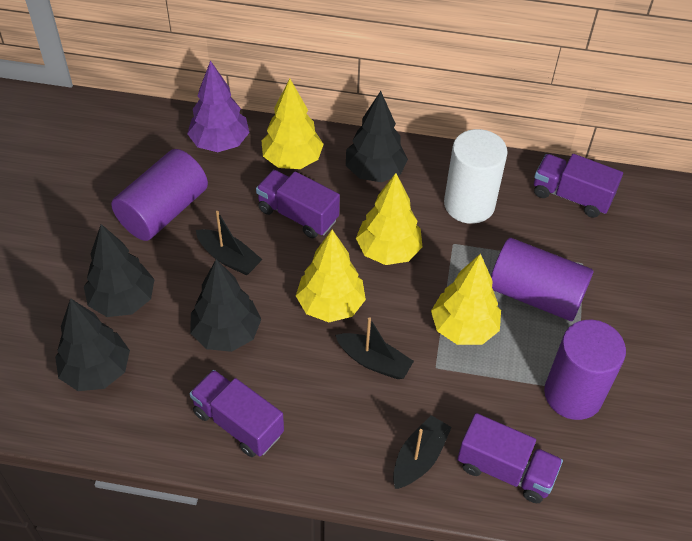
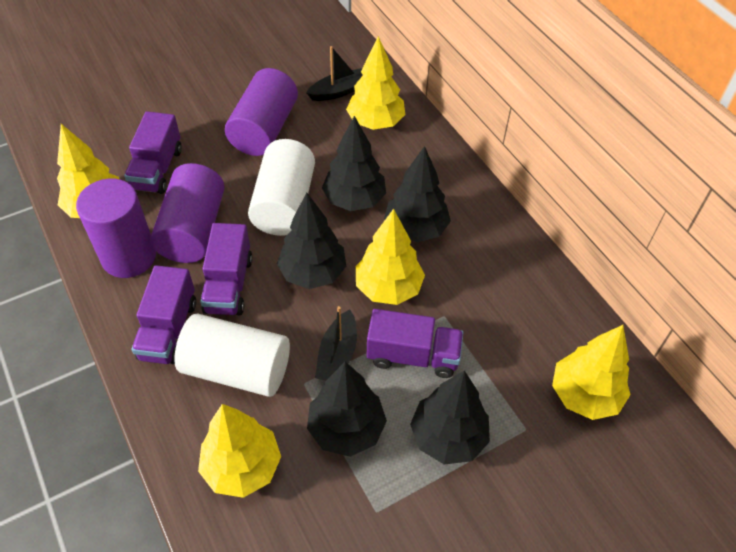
black boat: [196,211,263,275] [335,317,414,379] [393,415,452,489] = 3 -> [306,46,363,101] [315,306,357,381] = 2
black tree: [55,298,130,391] [84,224,155,317] [190,259,262,352] [346,91,408,182] = 4 -> [277,193,346,289] [307,362,387,457] [322,116,386,211] [384,146,451,242] [410,371,490,464] = 5
purple tree: [187,60,250,152] = 1 -> none = 0
white cylinder: [444,129,508,224] = 1 -> [174,313,290,397] [248,139,315,236] = 2
yellow tree: [261,79,324,169] [296,230,366,322] [356,173,422,265] [431,254,501,345] = 4 -> [57,124,119,218] [198,404,281,498] [346,36,405,130] [356,209,425,305] [552,325,631,420] = 5

